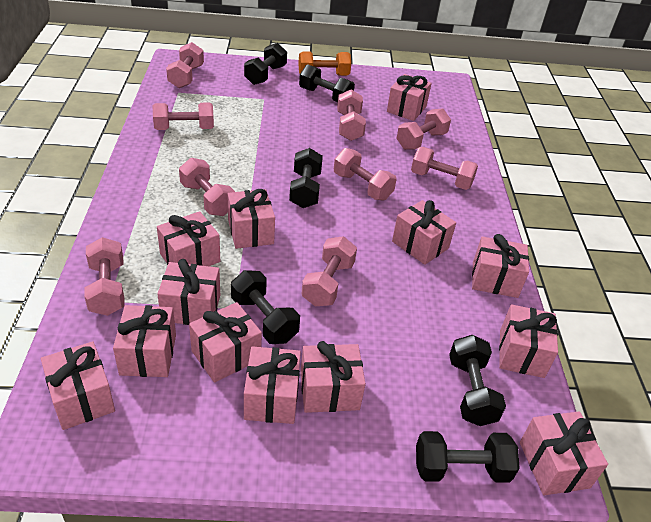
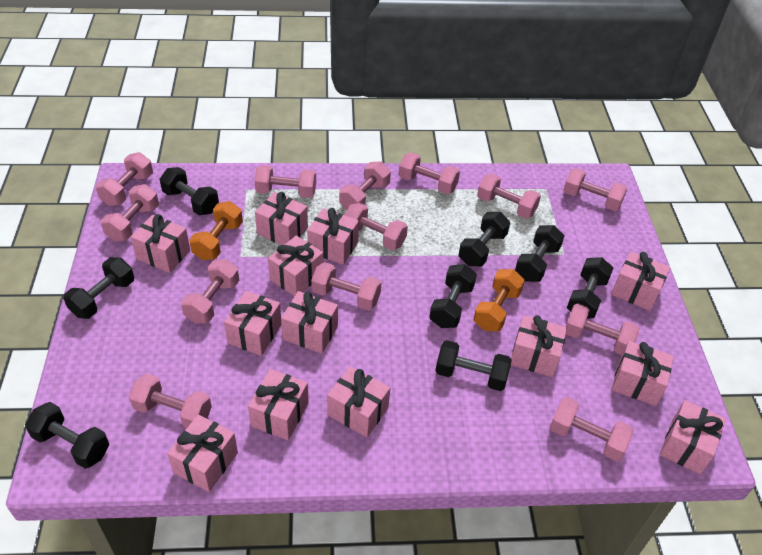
black dumbbell: [231,270,300,344] [244,43,287,85] [289,148,323,208] [299,64,355,102] [416,431,520,483] [449,335,506,426] = 6 -> [25,402,109,469] [63,257,134,319] [160,167,219,215] [429,264,477,328] [436,340,512,391] [459,212,510,266] [515,225,564,282] [567,257,613,319] = 8
orange dumbbell: [298,51,351,76] = 1 -> [190,201,243,260] [473,269,525,331] = 2
pink dumbbell: [84,237,125,316] [152,103,214,130] [166,42,204,88] [179,158,235,216] [301,236,357,306] [334,148,397,200] [337,89,366,141] [396,108,451,150] [411,147,478,190] = 9 -> [96,152,153,206] [101,184,159,242] [129,374,212,428] [181,259,239,324] [254,165,316,198] [311,262,381,311] [339,161,391,210] [345,202,408,250] [399,152,460,194] [477,173,541,219] [550,397,633,461] [563,168,628,211] [566,304,639,355] = 13

